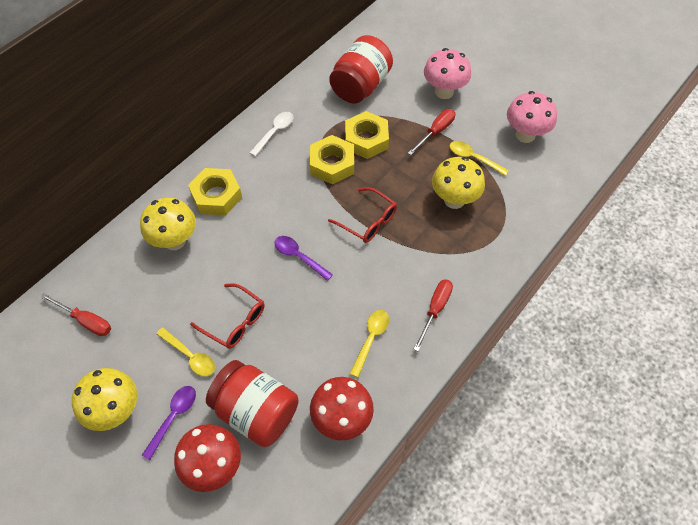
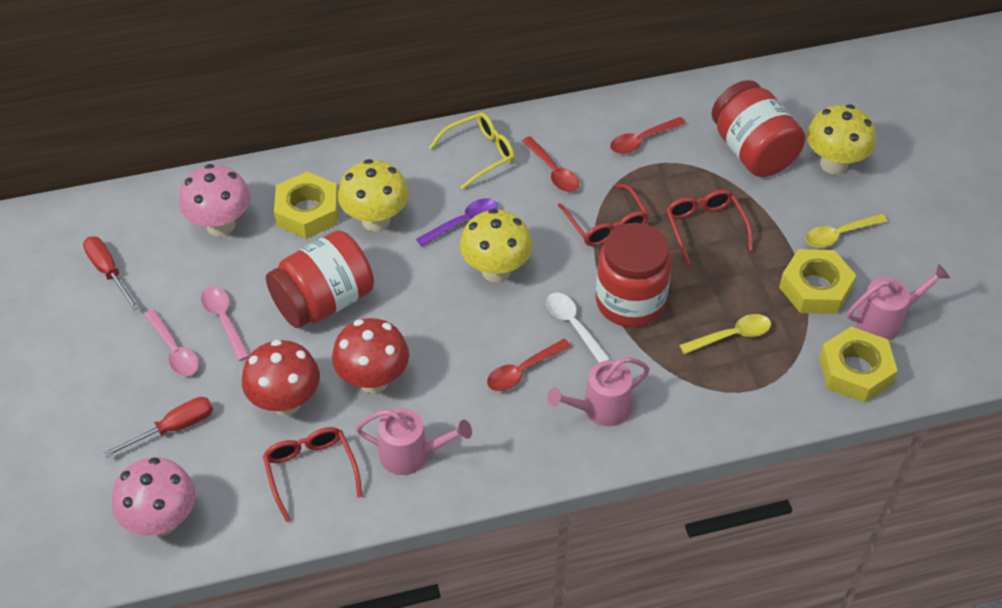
pink spoon: none = 0 -> [144,309,199,376] [201,286,249,361] = 2
pink watering can: none = 0 -> [355,408,472,475] [547,357,650,426] [847,264,950,340] = 3
purple spoon: [142,386,196,460] [274,236,333,281] = 2 -> [416,198,498,246] = 1
red glasses: [190,283,264,349] [328,187,397,243] = 2 -> [263,427,362,522] [558,184,649,246] [666,190,753,266] = 3
red jar: [206,360,299,447] [329,35,393,103] = 2 -> [266,230,374,328] [596,223,672,327] [712,80,805,177] = 3
red screwdriver: [40,293,111,336] [408,109,455,155] [413,279,453,351] = 3 -> [83,236,139,310] [103,397,213,458] = 2
red spoon: none = 0 -> [487,339,571,391] [522,136,579,192] [610,117,686,154] = 3
yellow glasses: none = 0 -> [429,112,515,190] = 1
yellow spoon: [156,327,215,376] [349,310,389,377] [450,141,509,176] = 3 -> [679,314,771,354] [805,214,887,248] = 2

